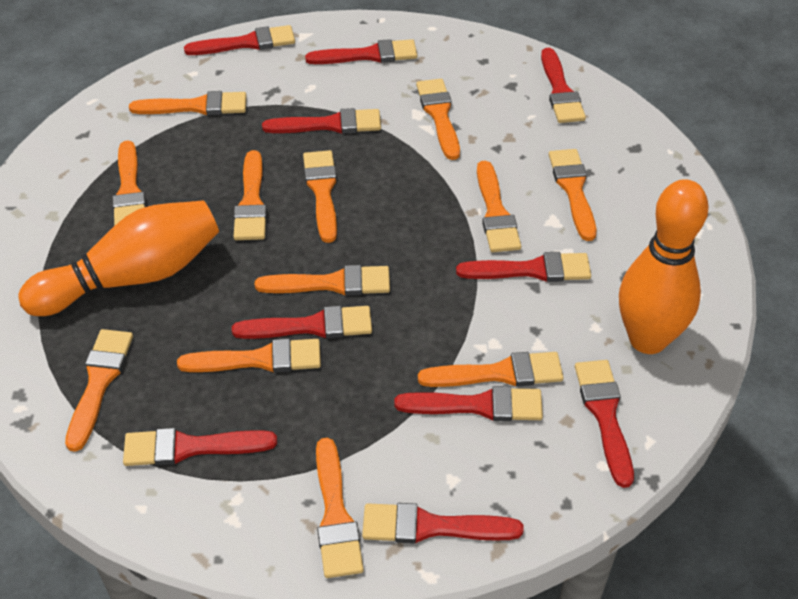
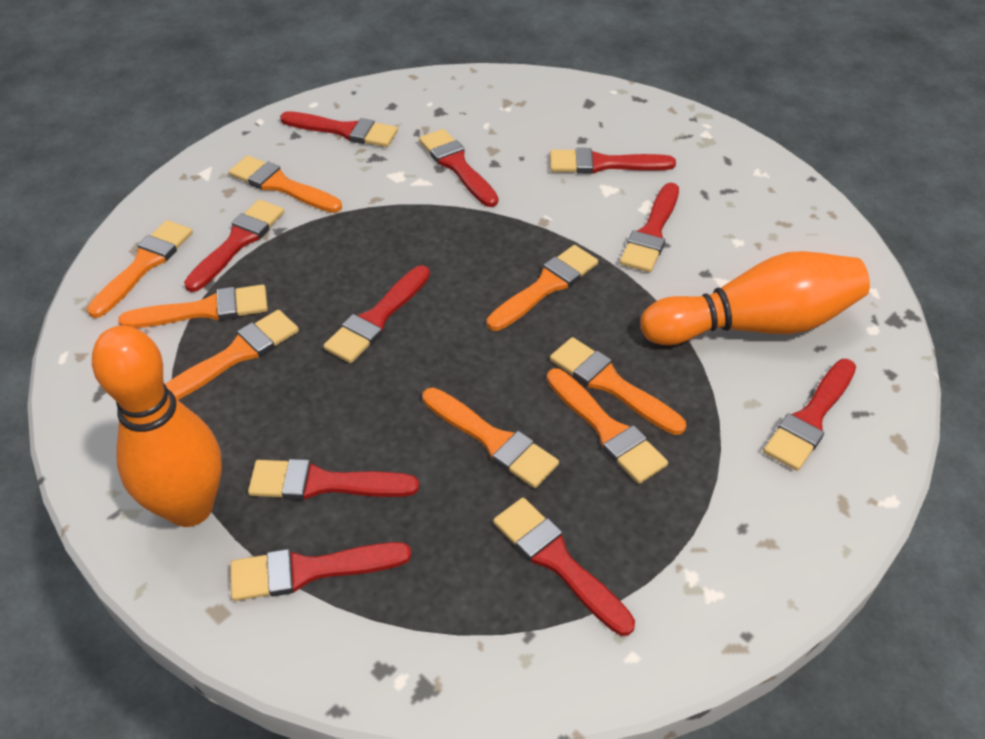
orange brush: [65,329,133,452] [112,141,146,226] [129,91,246,115] [177,338,321,372] [234,150,267,240] [255,265,390,296] [303,150,337,243] [316,438,364,578] [416,79,460,160] [418,352,564,387] [477,161,521,252] [549,149,596,241] = 12 -> [87,220,193,318] [118,284,268,328] [165,310,299,400] [229,155,342,213] [422,387,559,488] [487,245,598,331] [547,368,668,484] [550,337,686,435] = 8

